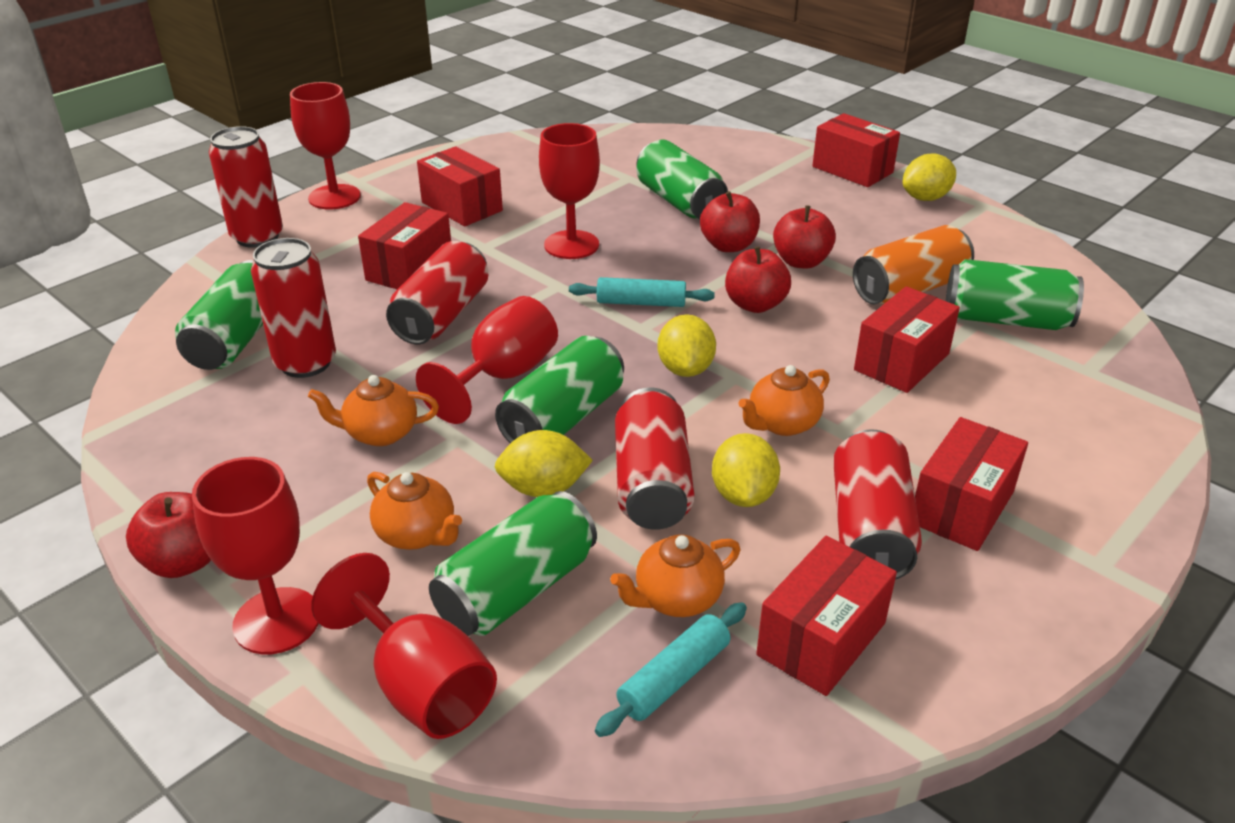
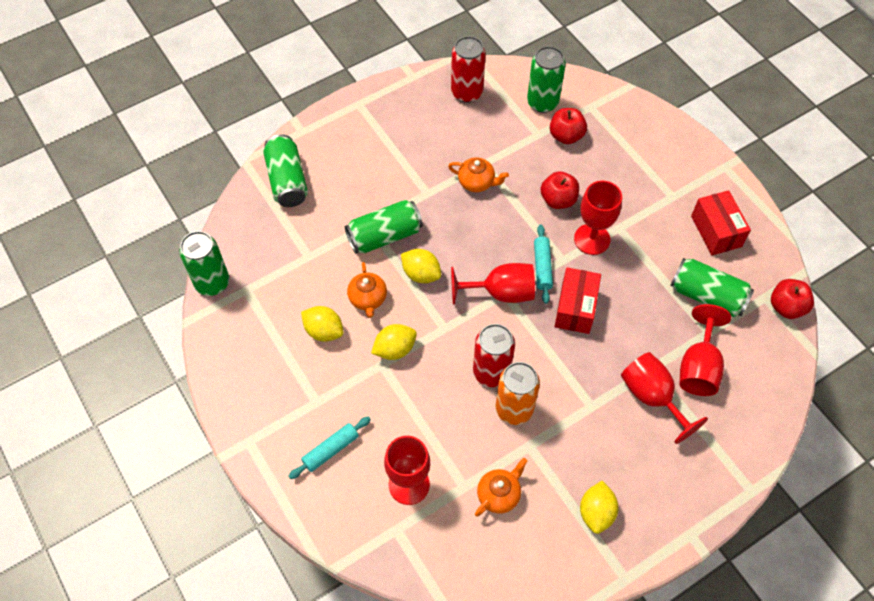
orange teapot: [308,375,439,446] [367,472,462,550] [610,535,740,617] [738,365,830,436] = 4 -> [347,262,387,318] [448,157,509,192] [475,458,527,517] = 3
red apple: [126,492,211,578] [700,191,760,252] [725,246,791,313] [773,206,836,269] = 4 -> [541,171,579,209] [550,108,587,144] [771,279,814,319] = 3
red box: [358,202,451,289] [417,146,503,226] [756,536,897,696] [812,113,900,187] [854,286,960,393] [915,417,1028,551] = 6 -> [555,267,601,334] [691,190,751,255] = 2
red can: [209,126,283,248] [251,238,336,378] [386,241,488,344] [615,388,694,530] [833,429,922,580] = 5 -> [451,36,486,103] [473,324,515,387] = 2

